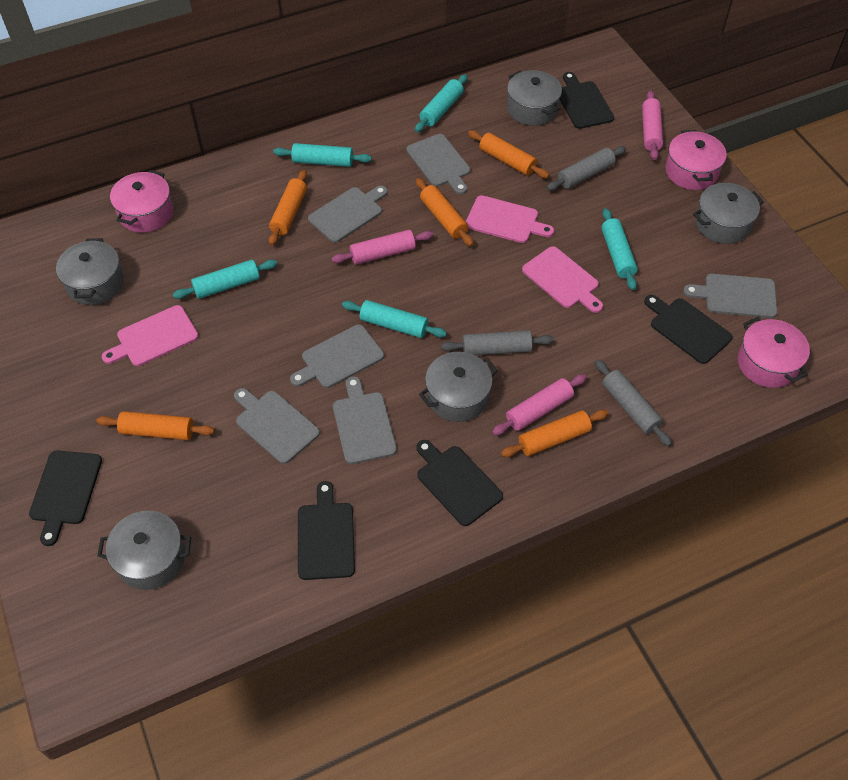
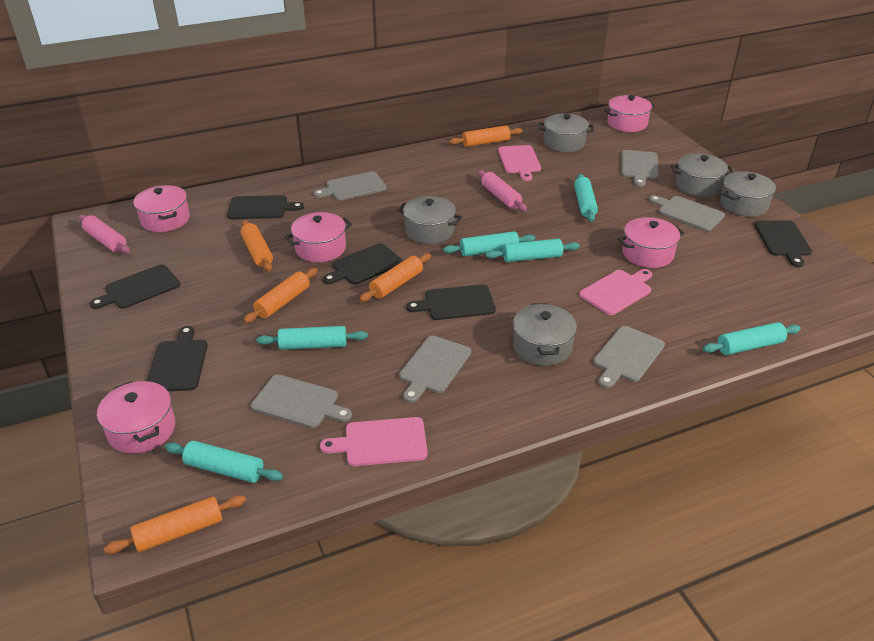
black cutting board: [29,450,102,546] [298,481,355,580] [416,440,503,526] [560,72,614,129] [644,295,733,364] = 5 -> [90,264,180,309] [147,326,208,391] [227,195,304,219] [323,243,403,284] [406,284,496,320] [754,220,812,267] = 6
grey rolling pin: [441,330,554,355] [546,146,626,191] [595,359,672,446] = 3 -> none = 0
pink pot: [110,170,173,233] [665,130,727,190] [738,317,810,388] = 3 -> [97,381,175,454] [133,185,190,232] [285,212,352,262] [604,95,655,132] [618,217,684,268] = 5
pink rolling pin: [331,230,433,264] [492,374,587,435] [642,91,663,160] = 3 -> [79,214,130,254] [477,170,527,212] = 2
turquoise rolling pin: [173,260,277,299] [273,143,372,167] [342,300,447,338] [415,74,468,132] [601,208,638,290] = 5 -> [165,441,283,483] [256,326,368,350] [443,231,535,257] [486,239,580,262] [574,174,598,222] [702,322,801,355] = 6

